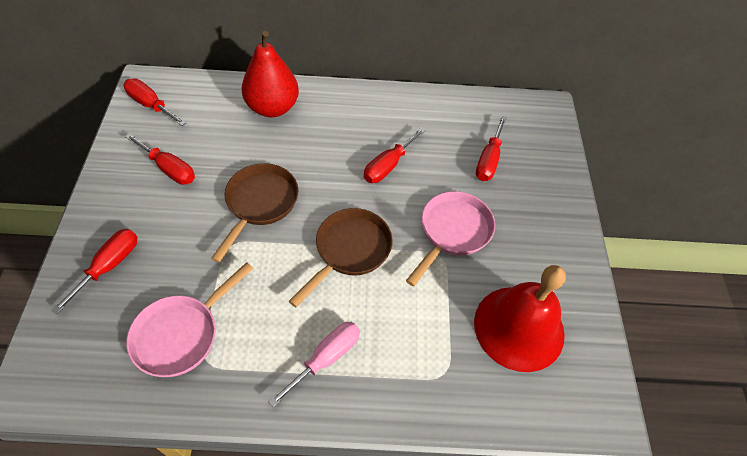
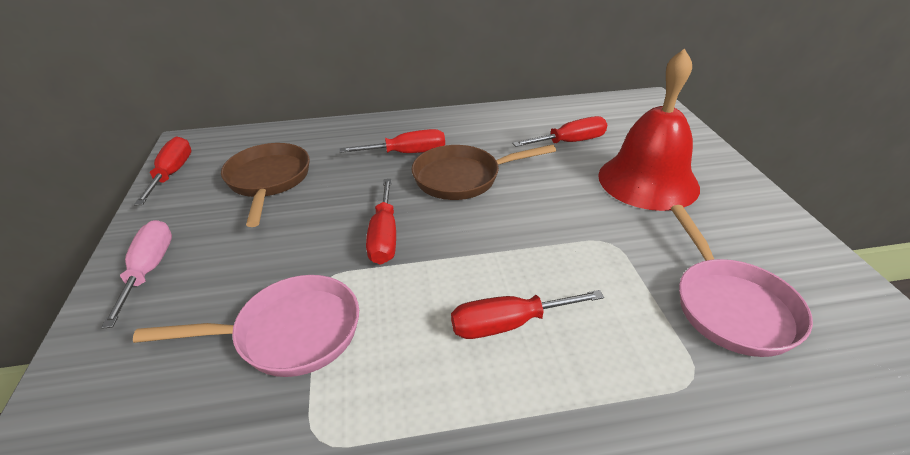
red pear: [242,31,299,117] = 1 -> none = 0

